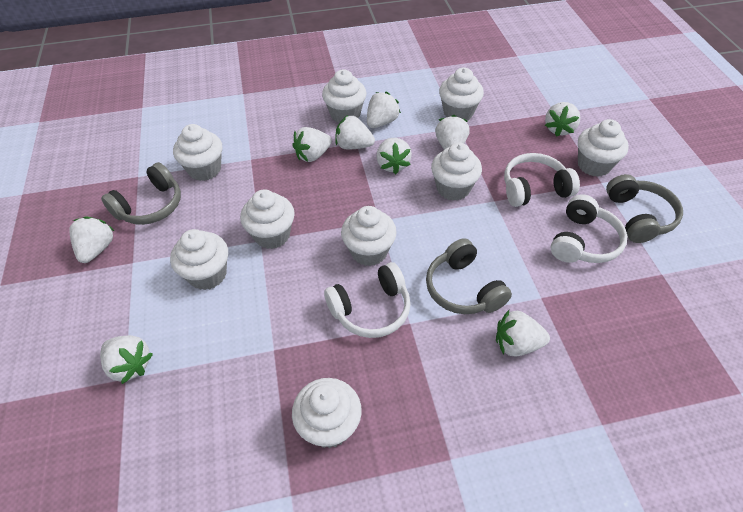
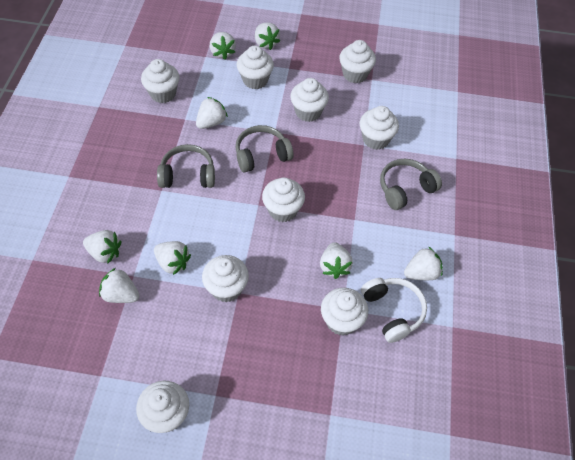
white headphones: [324,262,411,338] [504,153,580,207] [550,194,628,263] = 3 -> [361,278,427,343] = 1
white strawberry: [69,216,114,263] [100,335,153,384] [292,127,332,162] [335,115,375,150] [367,92,401,128] [376,138,412,174] [435,115,470,150] [496,310,550,356] [545,102,581,137] = 9 -> [83,230,122,264] [99,268,140,303] [154,241,191,275] [196,97,228,129] [210,32,236,60] [255,22,280,50] [320,242,353,279] [404,247,443,280] = 8

